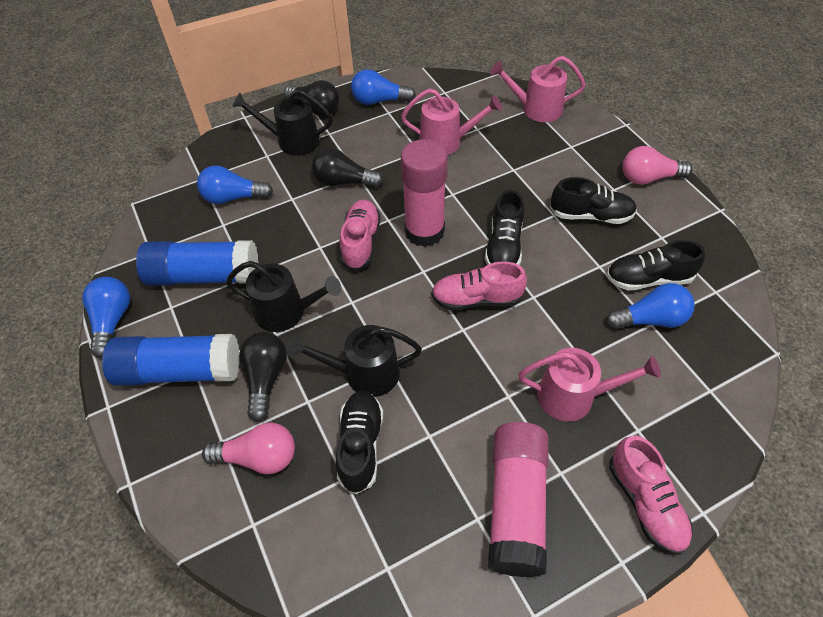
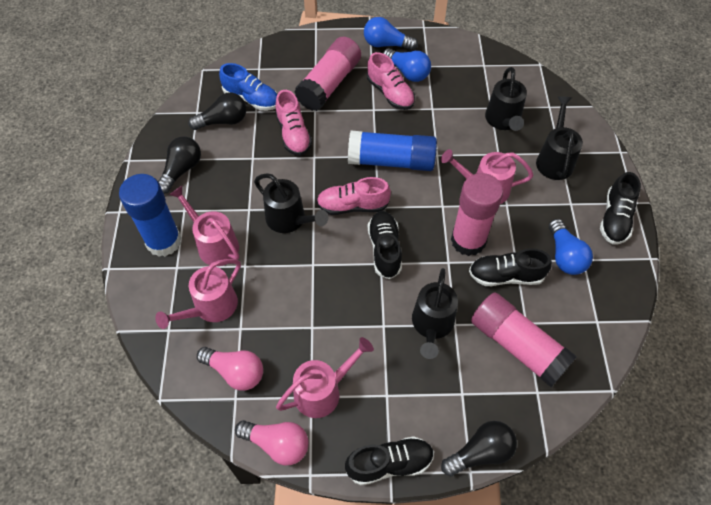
black watering can: [226,261,341,332] [232,89,333,156] [288,325,422,397] = 3 -> [254,173,328,233] [412,268,458,359] [485,67,527,131] [536,96,583,180] = 4
blue light bulb: [82,277,130,358] [197,165,273,204] [351,69,416,105] [606,283,694,330] = 4 -> [364,17,418,50] [383,48,431,82] [549,219,593,275] = 3
blue shoe: none = 0 -> [219,63,277,111] = 1
pink glue stick: [401,139,448,247] [488,422,549,577] = 2 -> [294,37,361,111] [451,173,503,256] [471,292,577,387] = 3
pink watering can: [401,88,502,155] [490,56,586,122] [519,348,661,422] = 3 -> [155,259,241,329] [169,186,239,266] [276,337,374,418] [441,149,534,204] = 4

